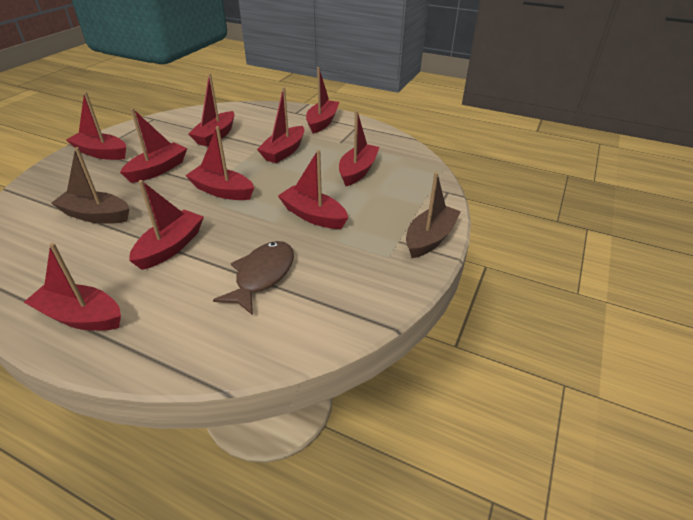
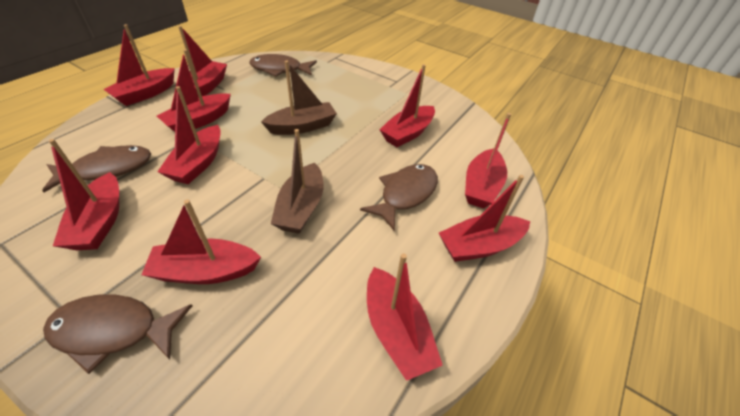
brown fish: [213,241,294,315] = 1 -> [42,145,151,192] [43,294,192,374] [249,54,317,77] [360,164,438,231] = 4

